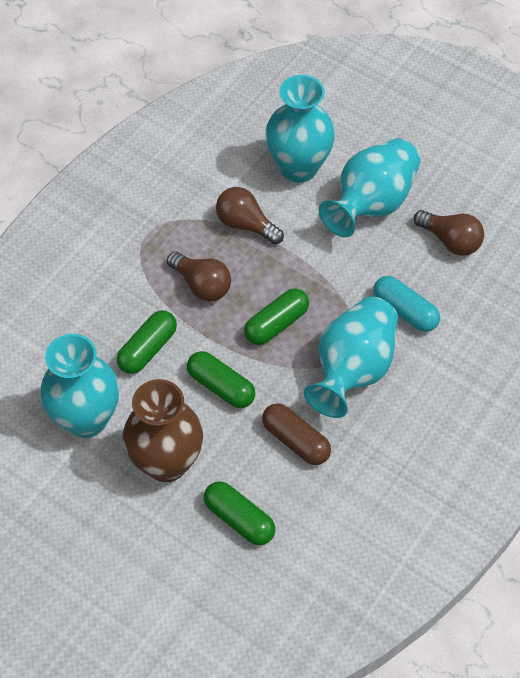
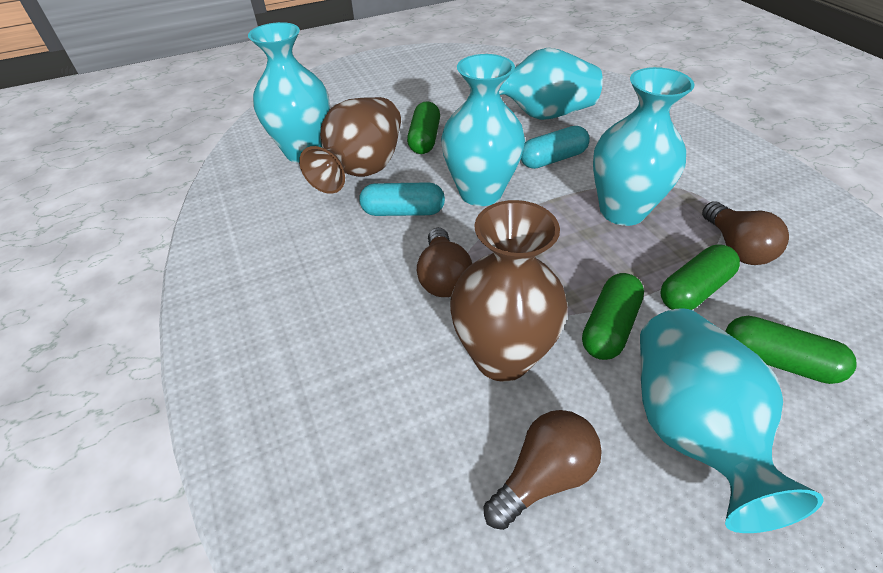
brown capsule: [262,403,331,465] = 1 -> none = 0
brown vase: [123,379,203,482] = 1 -> [299,97,401,194] [450,200,568,382] = 2
turquoise capsule: [373,276,440,332] = 1 -> [359,182,445,216] [521,126,590,169] = 2
turquoise vase: [40,334,119,438] [265,75,335,183] [304,296,398,418] [319,138,420,237] = 4 -> [248,22,330,163] [441,54,525,206] [499,47,603,120] [593,67,695,226] [640,308,823,533] = 5

